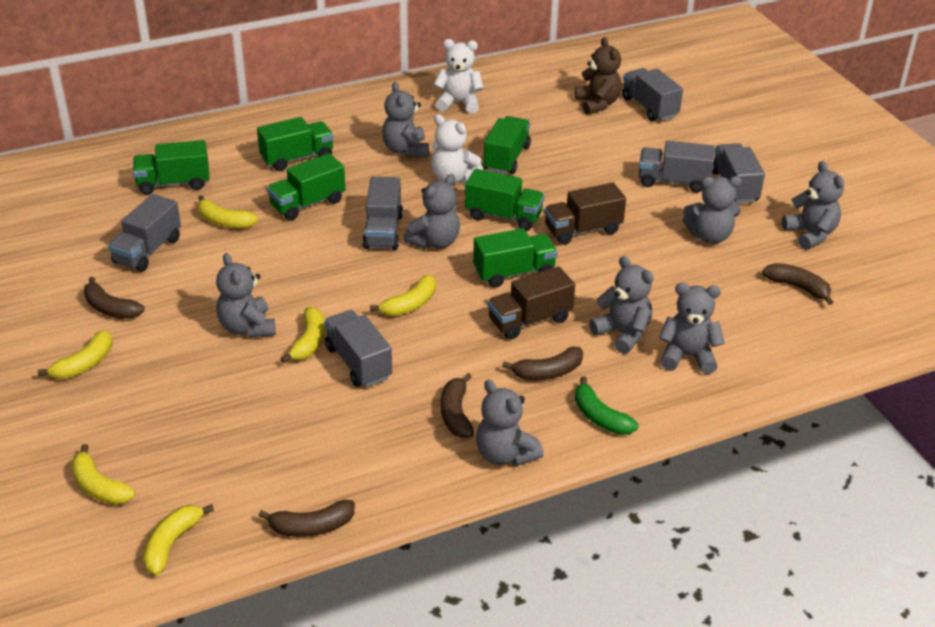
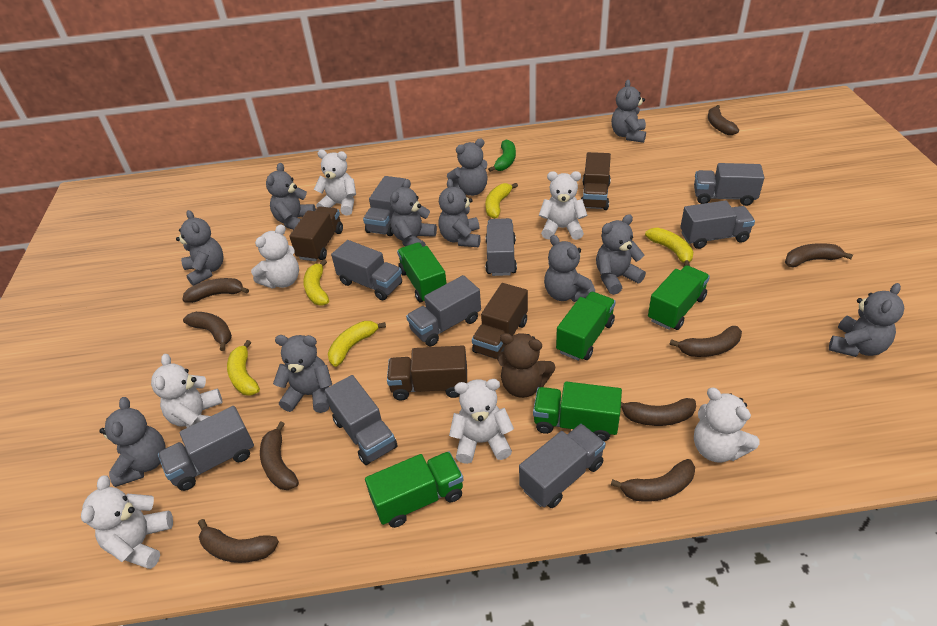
brown banana: [84,277,145,319] [258,500,355,537] [441,373,474,438] [502,347,583,380] [762,263,833,305] = 5 -> [182,278,249,303] [183,312,232,351] [198,519,279,563] [260,421,299,490] [611,459,695,502] [621,398,696,426] [670,326,742,357] [708,105,739,135] [785,243,853,267] = 9
brown truck: [488,266,575,340] [545,182,626,245] = 2 -> [289,206,343,261] [387,345,467,401] [472,283,528,359] [581,152,611,210] = 4
green truck: [133,140,209,195] [257,117,334,171] [267,153,346,221] [465,169,545,231] [473,228,558,288] [483,116,531,174] = 6 -> [365,451,464,528] [397,242,447,302] [533,381,622,441] [556,292,616,361] [648,265,710,330] = 5
grey teddy bear: [216,253,276,338] [382,82,429,157] [404,174,460,249] [476,379,543,466] [589,256,654,354] [659,283,725,374] [683,176,742,244] [782,161,844,250] = 8 -> [99,397,166,487] [176,210,224,286] [266,163,316,230] [273,335,332,413] [390,179,437,247] [438,179,480,247] [447,138,488,196] [544,235,595,302] [596,214,646,295] [611,79,646,143] [829,283,904,357] = 11
grey truck: [108,194,181,272] [324,310,392,387] [362,177,403,250] [622,68,683,122] [639,141,715,193] [712,143,765,203] = 6 -> [158,406,254,491] [325,375,398,465] [331,240,402,300] [363,176,406,236] [406,275,481,346] [485,218,517,276] [519,424,606,508] [680,200,755,249] [694,163,764,206] = 9
white teddy bear: [431,114,483,184] [433,39,484,113] = 2 -> [81,475,173,569] [151,354,223,428] [251,224,299,288] [314,150,356,216] [449,379,514,464] [539,171,587,240] [694,387,759,463] = 7
yellow banana: [38,330,113,379] [71,444,135,505] [143,504,214,575] [198,195,258,228] [281,307,325,363] [370,275,436,316] = 6 -> [227,340,260,396] [303,259,329,305] [328,321,386,367] [485,183,518,219] [645,228,694,266] = 5

